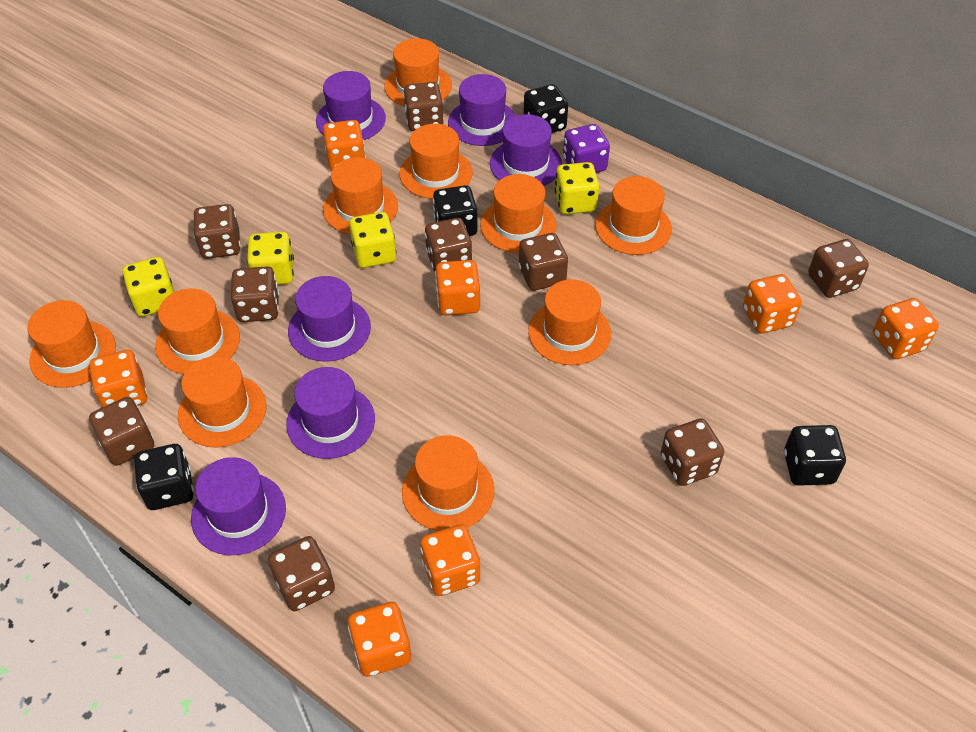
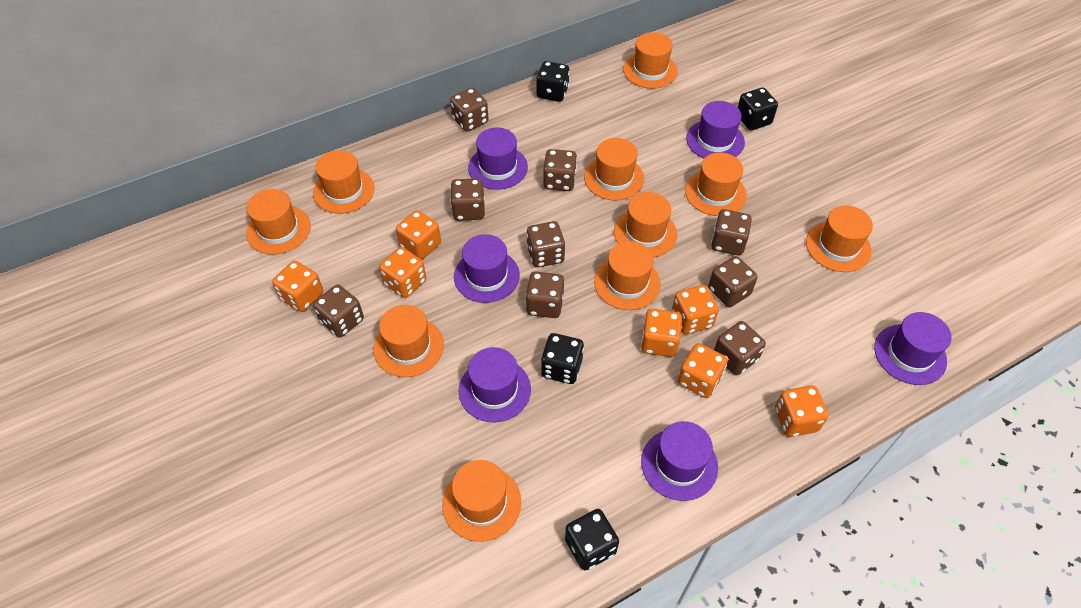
purple dice: [563,124,610,173] = 1 -> none = 0
yellow dice: [122,257,174,317] [247,232,294,285] [349,212,397,268] [555,162,599,214] = 4 -> none = 0

